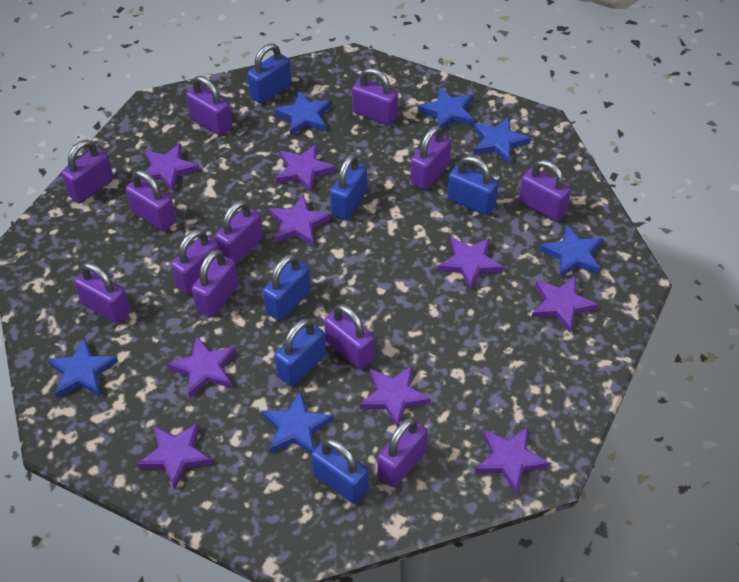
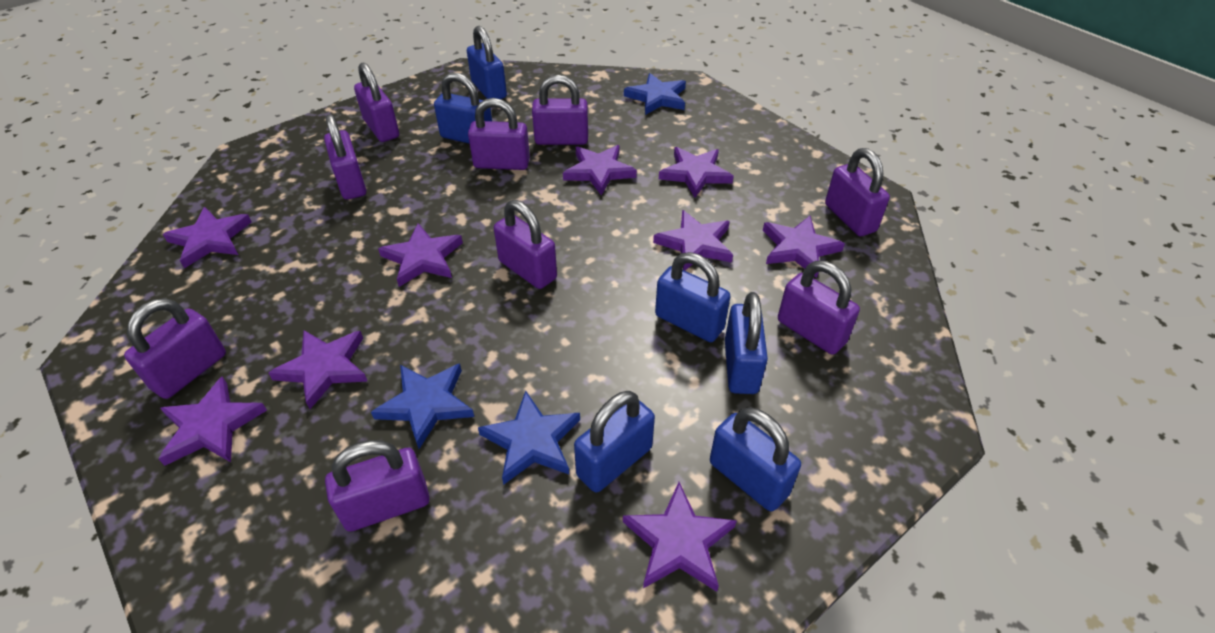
blue star: [47,338,118,398] [262,391,333,454] [274,91,331,136] [418,87,474,129] [474,117,531,163] [539,224,603,277] = 6 -> [371,363,474,449] [478,391,580,485] [624,73,686,115] = 3
purple padlock: [62,140,114,203] [74,262,131,324] [126,170,176,231] [171,229,220,295] [186,76,232,135] [192,249,239,317] [215,200,263,264] [324,304,375,370] [352,68,398,125] [377,417,428,487] [411,125,451,190] [519,160,571,221] = 12 -> [124,298,226,399] [324,114,366,200] [325,440,430,532] [354,62,399,142] [468,98,530,170] [494,200,557,289] [532,75,588,145] [778,261,860,355] [825,148,890,236] = 9

